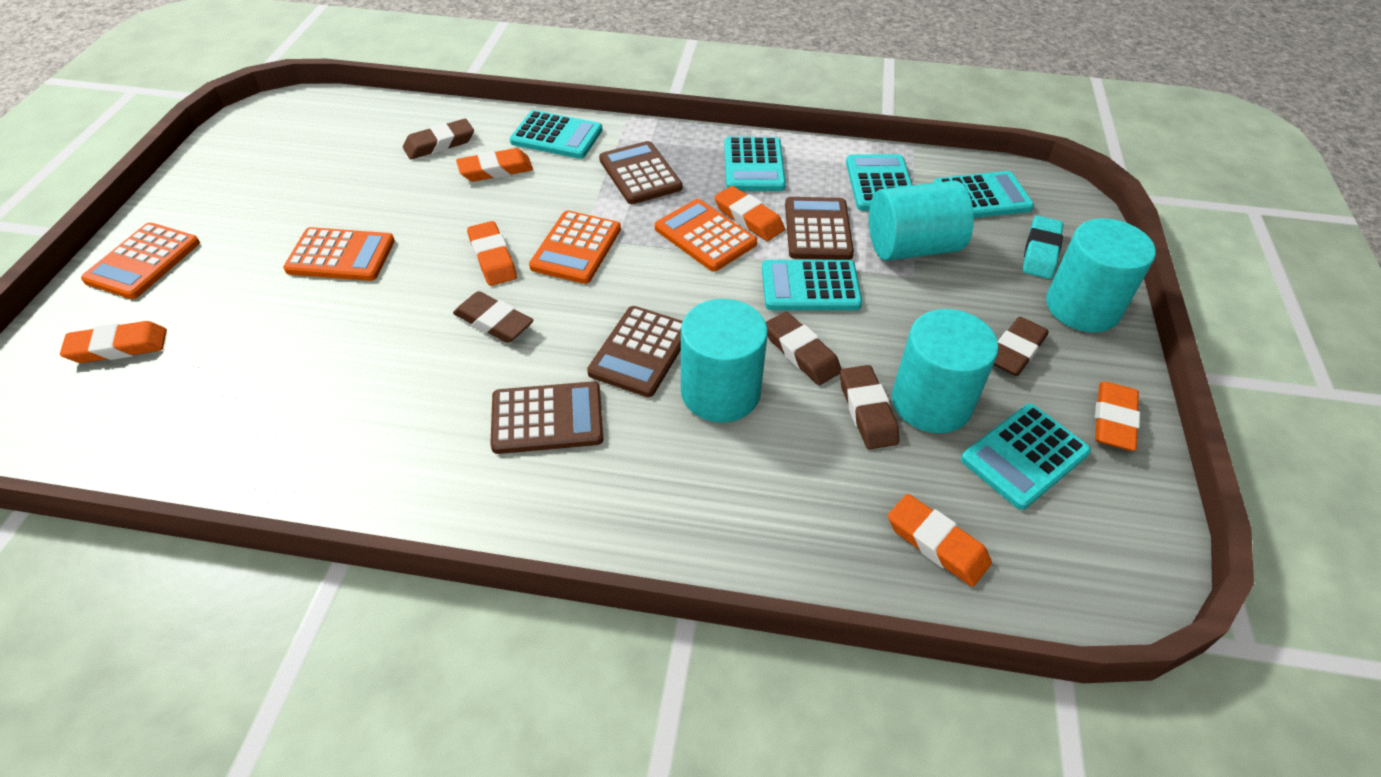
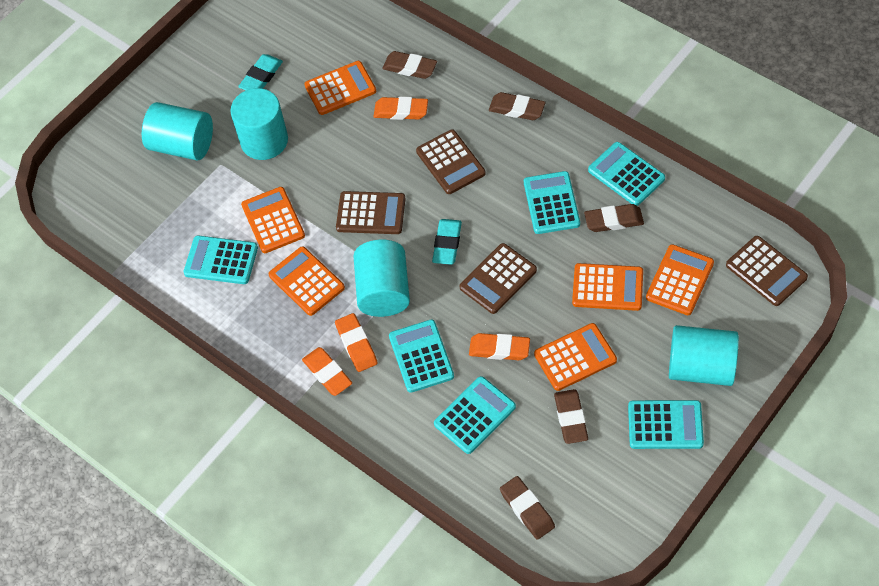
orange calculator: [81,222,200,299] [283,227,395,281] [529,210,621,284] [655,199,757,271] = 4 -> [241,187,305,253] [268,246,345,316] [304,61,376,115] [534,323,617,391] [572,263,643,311] [646,244,714,315] = 6
orange eraser: [60,321,167,363] [456,148,533,181] [467,221,517,286] [714,186,785,241] [888,494,992,587] [1095,381,1140,451] = 6 -> [302,347,352,396] [335,313,377,372] [374,97,428,120] [469,333,530,360] = 4
turquoise eraser: [1023,216,1063,279] = 1 -> [238,54,283,90] [432,219,462,265] = 2

